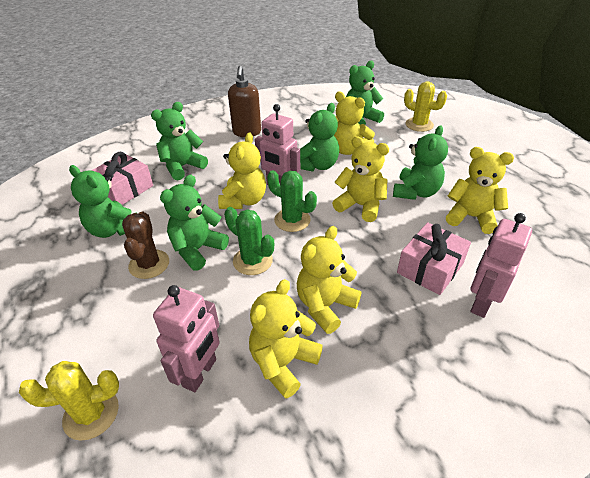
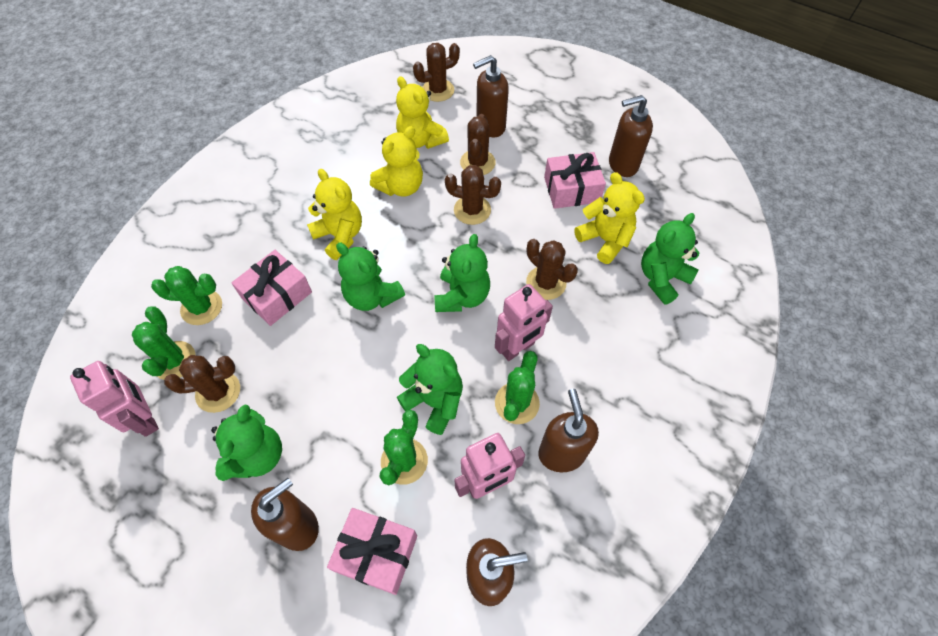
brown cactus: [122,212,169,279] = 1 -> [164,355,240,413] [413,43,460,102] [445,165,501,225] [460,114,496,175] [526,239,578,300] = 5
brown soap dispenser: [228,66,261,137] = 1 -> [251,478,319,551] [466,538,527,606] [473,55,509,137] [538,389,599,472] [609,95,653,177] = 5
green cactus: [224,207,274,275] [267,170,317,232] = 2 -> [132,307,196,380] [151,266,222,325] [379,410,428,485] [495,351,540,424] = 4
green teddy bear: [69,165,131,238] [151,102,208,180] [160,175,229,271] [300,103,339,172] [346,61,384,125] [393,125,448,200] = 6 -> [211,405,282,481] [336,242,405,311] [397,344,463,435] [435,234,490,312] [641,213,700,305] = 5
pink gift: [91,152,153,205] [397,222,471,295] = 2 -> [231,250,312,326] [327,508,417,595] [544,152,606,209] = 3
yellow cactus: [19,361,119,441] [404,81,447,132] = 2 -> none = 0
yellow teddy bear: [218,132,266,209] [249,279,323,399] [297,226,361,334] [332,136,389,222] [334,92,375,155] [446,147,514,234] = 6 -> [307,169,362,260] [370,126,423,196] [396,76,449,149] [574,172,645,264] = 4

